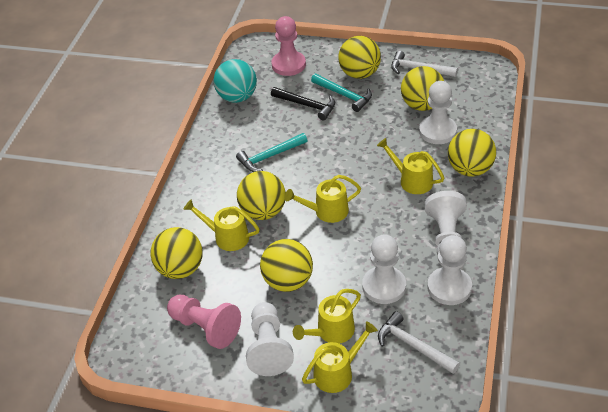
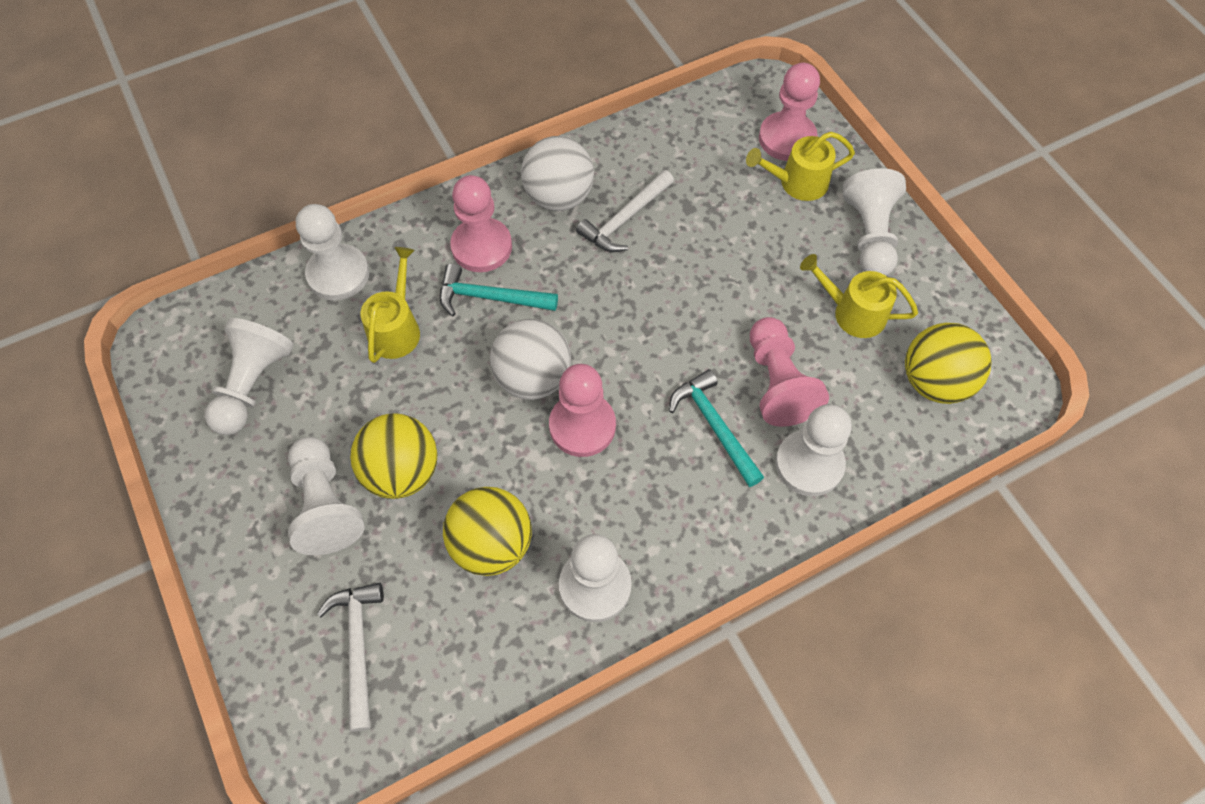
black hammer: [271,87,335,120] = 1 -> none = 0
pink pawn: [167,295,241,349] [272,16,306,76] = 2 -> [450,175,512,272] [549,364,616,457] [750,317,829,427] [759,63,820,161] = 4
turquoise ball: [214,59,257,103] = 1 -> none = 0
white ball: none = 0 -> [490,319,571,400] [521,136,594,211] = 2
white pawn: [246,302,294,376] [362,235,406,304] [419,81,457,144] [424,191,467,255] [427,235,472,305] = 5 -> [205,318,294,435] [288,437,365,555] [296,204,369,301] [559,534,632,622] [775,404,852,496] [843,168,906,276] = 6
yellow ball: [150,227,203,279] [237,171,286,220] [260,239,313,292] [338,36,381,79] [401,66,444,111] [448,129,496,177] = 6 -> [350,414,437,499] [443,487,532,576] [905,323,991,404] = 3
yellow watering can: [183,199,260,251] [285,175,361,223] [293,289,361,344] [302,321,378,393] [377,138,444,194] = 5 -> [361,247,420,363] [746,132,855,201] [800,254,918,338] = 3

